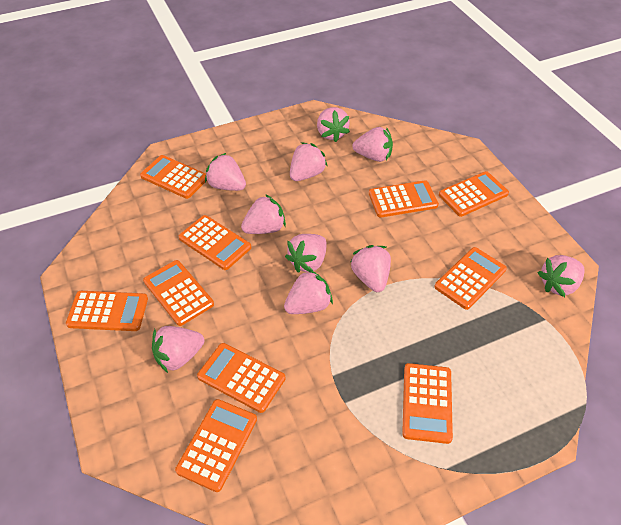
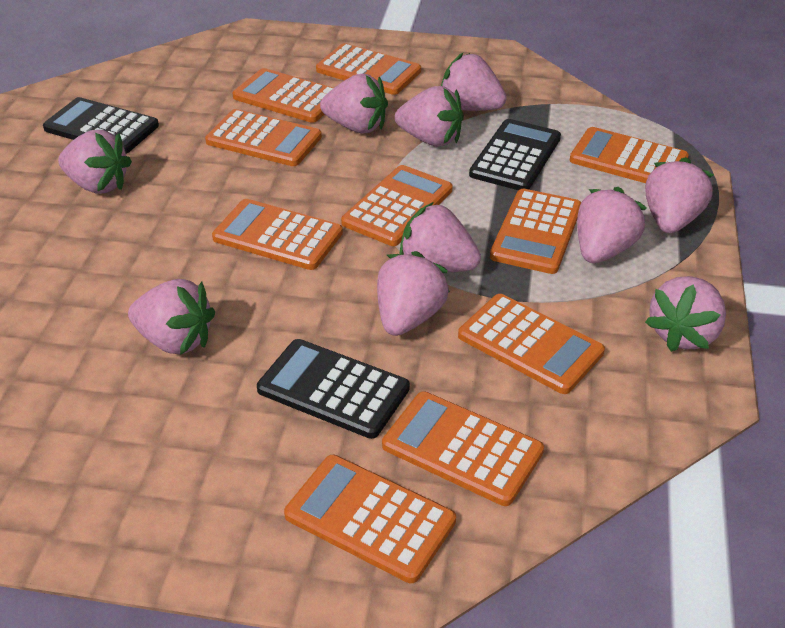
black calculator: none = 0 -> [43,97,159,154] [257,339,410,439] [469,119,561,190] = 3

